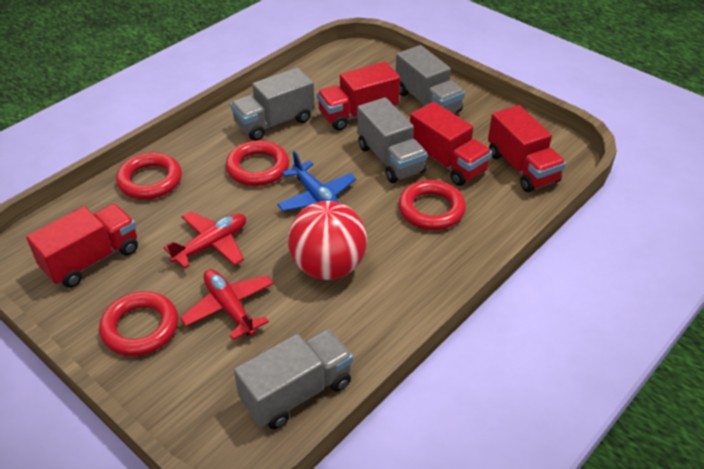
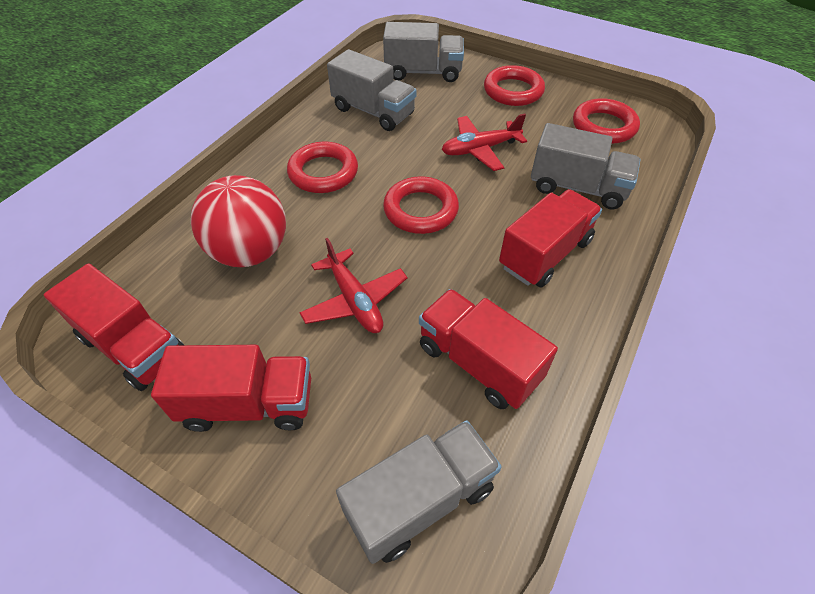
blue plane: [277,151,356,211] = 1 -> none = 0

